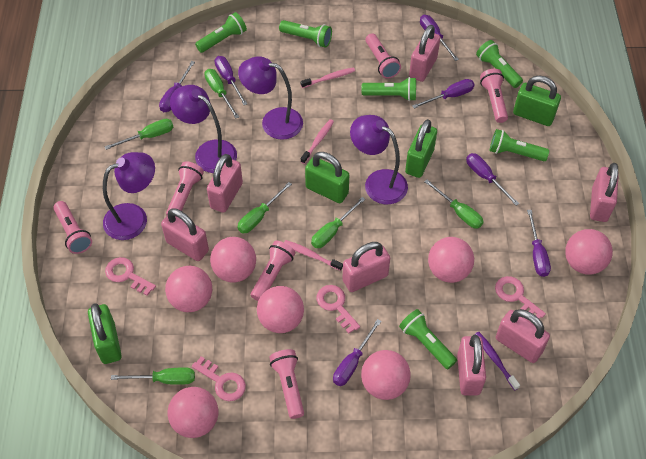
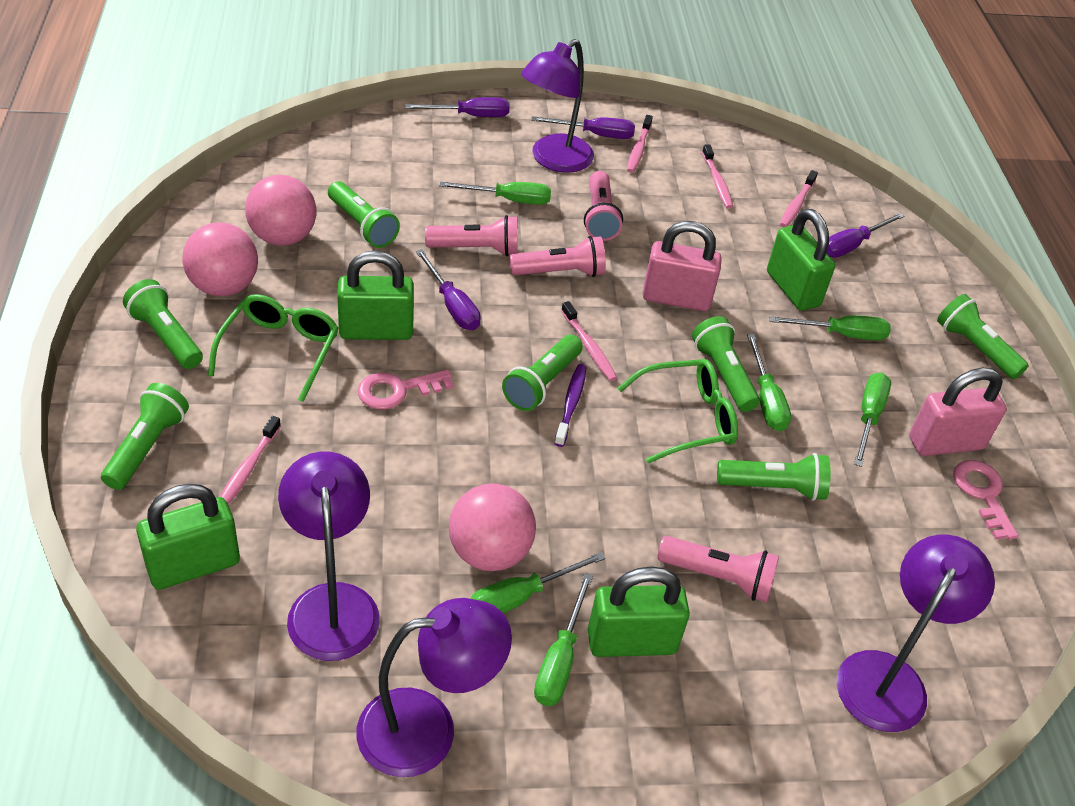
green flashlight: [195,12,247,53] [279,20,332,48] [361,77,416,101] [399,309,457,369] [476,40,523,88] [490,129,549,161] = 6 -> [101,383,189,490] [123,279,203,369] [328,181,400,248] [502,335,583,411] [692,316,760,412] [717,453,831,501] [937,294,1029,379] = 7
green glasses: none = 0 -> [208,294,339,402] [618,359,738,463] = 2
pink ball: [165,266,212,312] [168,387,218,438] [210,237,256,283] [257,286,304,333] [361,350,411,400] [428,237,474,283] [565,229,613,275] = 7 -> [182,223,258,296] [245,175,316,246] [449,483,536,571] = 3
pink flashlight: [53,201,92,254] [166,161,204,216] [251,241,296,301] [269,349,304,419] [365,33,401,79] [480,69,508,123] = 6 -> [425,215,518,256] [510,236,606,277] [584,171,623,241] [657,536,779,602] = 4
pink key: [105,257,156,296] [192,356,246,401] [316,285,360,333] [495,276,546,319] = 4 -> [357,370,454,409] [953,460,1019,540] = 2
pink padlock: [161,208,209,261] [207,154,243,213] [342,242,390,292] [409,25,440,82] [457,335,486,395] [496,309,550,363] [590,163,619,222] = 7 -> [642,221,722,311] [909,368,1007,456] = 2
pink toothbrush: [284,240,343,271] [301,67,355,88] [301,119,334,164] = 3 -> [220,416,281,505] [561,301,617,381] [627,115,653,173] [702,144,733,208] [780,170,818,227] = 5
purple screwdriver: [159,61,195,112] [215,56,247,105] [333,319,381,386] [412,79,475,109] [420,15,459,61] [466,153,519,206] [527,210,551,277] = 7 -> [405,97,510,117] [416,249,481,330] [531,116,635,139] [826,213,905,258] = 4

